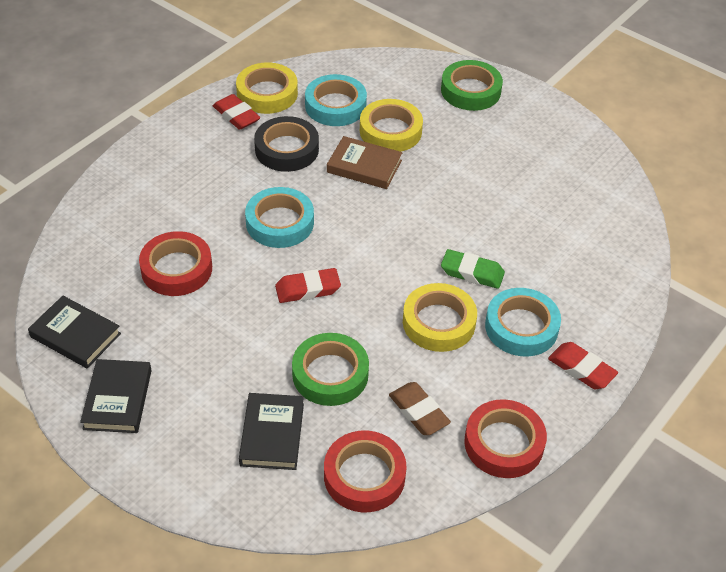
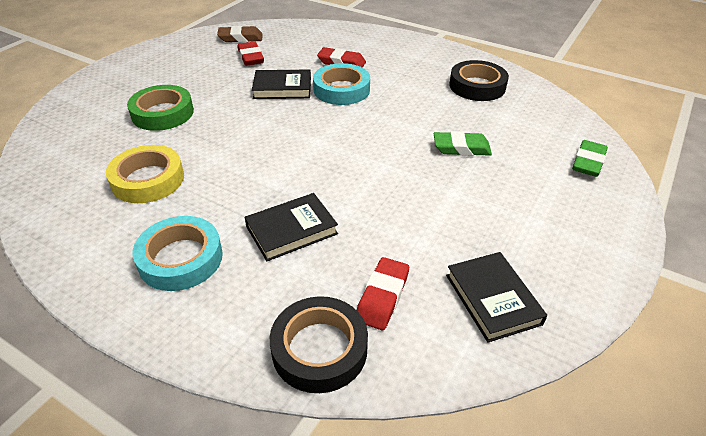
black tape: [254,116,319,172] = 1 -> [270,296,368,393] [449,60,509,101] = 2
brown book: [327,136,402,189] = 1 -> none = 0
green eraser: [441,249,505,289] = 1 -> [434,131,492,156] [572,140,608,177] = 2
green tape: [292,333,369,406] [441,60,503,111] = 2 -> [127,85,194,131] = 1
red tape: [139,231,212,296] [324,431,406,512] [464,399,547,478] = 3 -> none = 0
turquoise tape: [245,187,314,248] [305,74,367,126] [485,288,561,357] = 3 -> [133,216,223,291] [313,63,370,105] = 2
yellow tape: [236,62,298,114] [360,99,423,152] [403,283,477,352] = 3 -> [106,145,184,203] = 1

